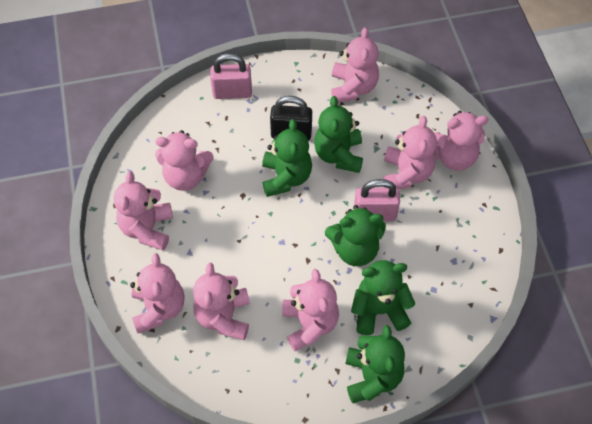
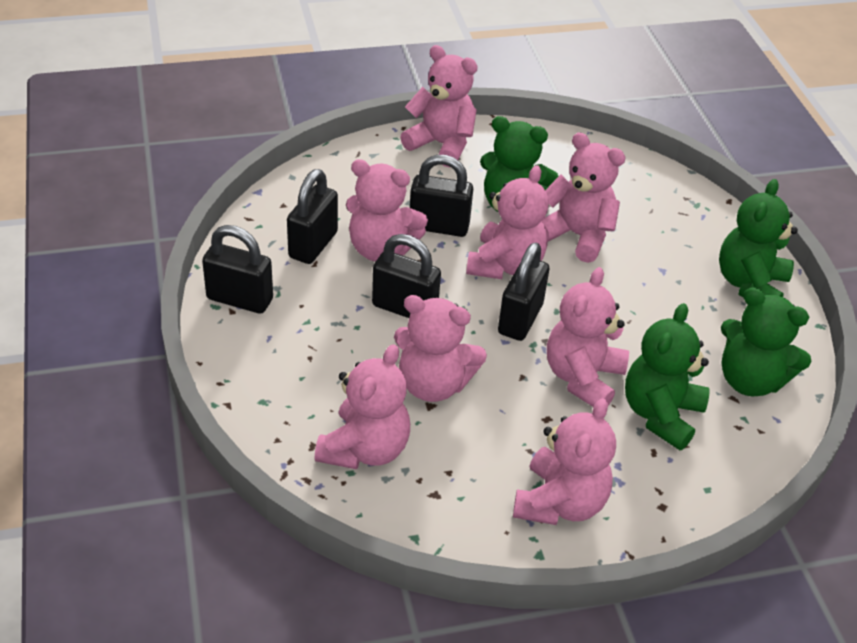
black padlock: [270,96,312,141] = 1 -> [202,225,273,314] [287,169,338,264] [372,234,441,318] [410,155,473,237] [498,242,549,341] = 5
green teddy bear: [262,119,312,197] [314,96,363,173] [325,205,386,266] [346,325,405,403] [351,260,415,335] = 5 -> [480,116,559,212] [625,303,710,450] [719,179,798,297] [721,288,811,397] = 4
pink padlock: [210,53,252,99] [354,179,400,221] = 2 -> none = 0

